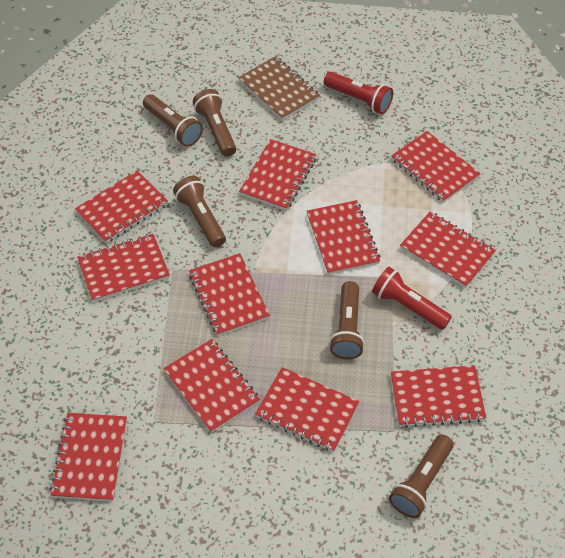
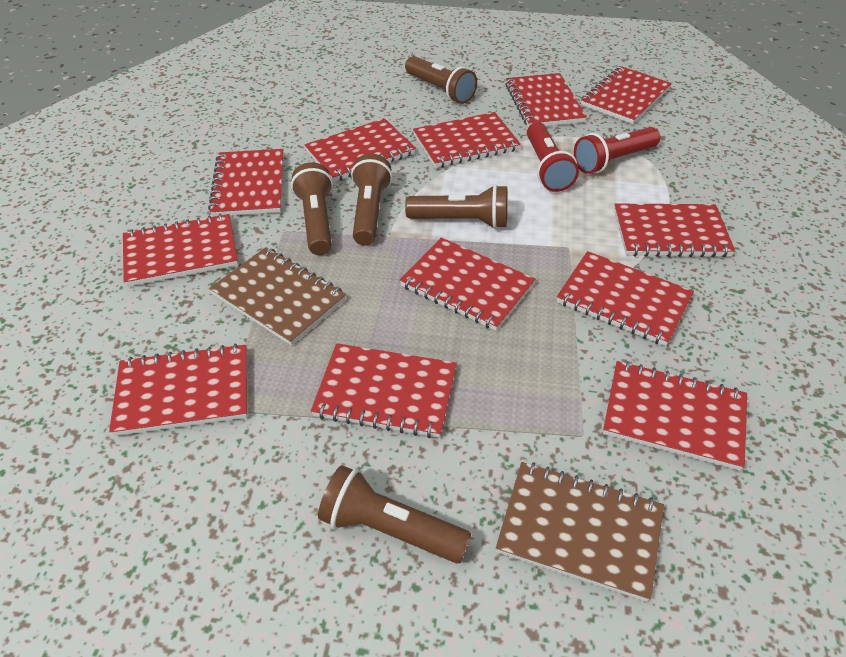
brown notebook: [238,56,320,121] = 1 -> [209,247,346,346] [496,462,664,602] = 2
red notebook: [50,413,127,501] [75,170,168,243] [77,234,170,302] [163,339,260,433] [189,253,270,336] [239,139,316,211] [255,367,360,452] [307,200,380,275] [391,131,480,203] [391,365,486,428] [400,212,496,288] = 11 -> [109,344,247,436] [123,214,238,287] [208,149,284,217] [305,118,416,182] [311,343,457,438] [400,238,535,331] [413,112,521,168] [505,73,587,127] [557,251,694,346] [581,66,672,124] [603,361,747,471] [614,204,735,257] = 12

